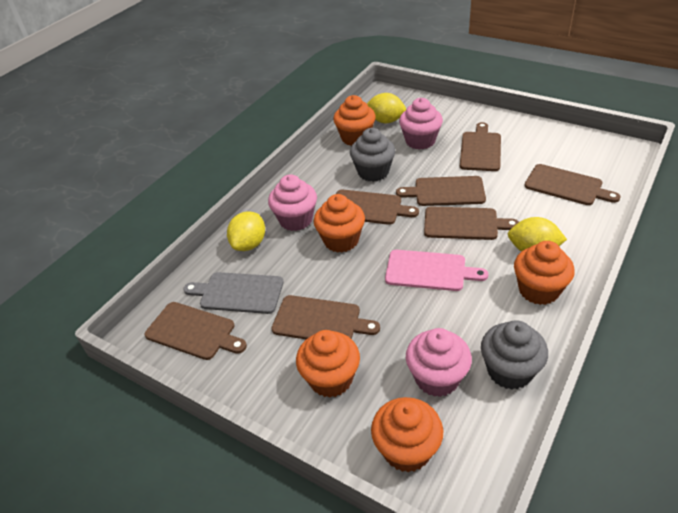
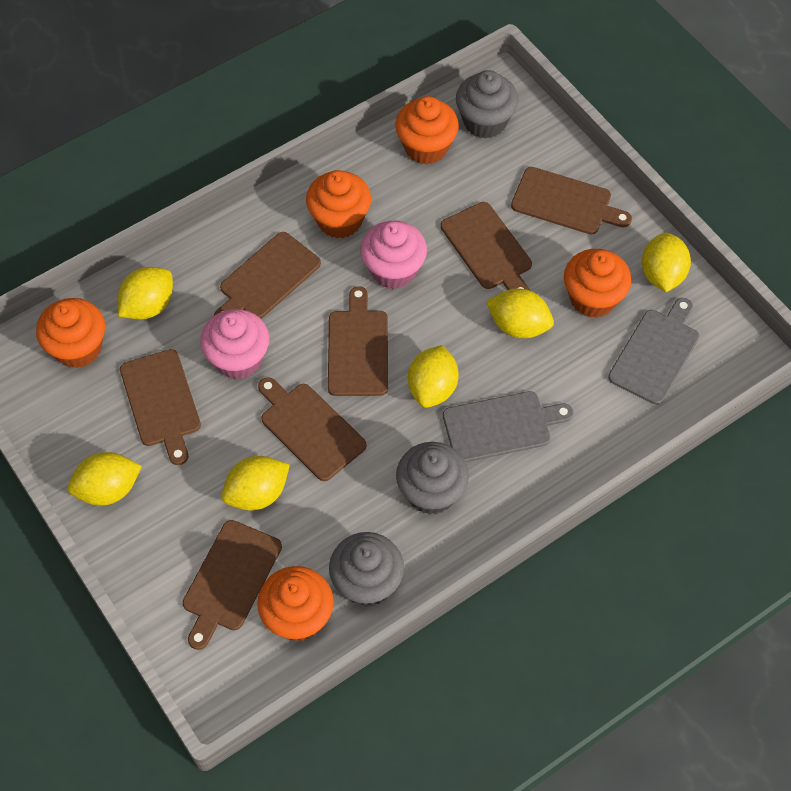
grey cupcake: [350,128,395,182] [481,320,548,389] = 2 -> [329,532,404,607] [396,442,469,515] [456,70,518,139] = 3
grey cutting board: [183,272,284,314] = 1 -> [443,391,574,462] [608,298,699,405] = 2
pink cupcake: [268,174,317,231] [399,98,443,150] [406,328,472,397] = 3 -> [200,309,269,379] [360,221,427,289] = 2
pink cutting board: [385,250,488,291] = 1 -> none = 0
yellow lemon: [227,211,265,251] [367,93,406,123] [508,217,567,251] = 3 -> [68,452,142,506] [118,267,173,320] [222,456,290,510] [408,345,458,408] [486,289,554,338] [642,232,691,292] = 6

